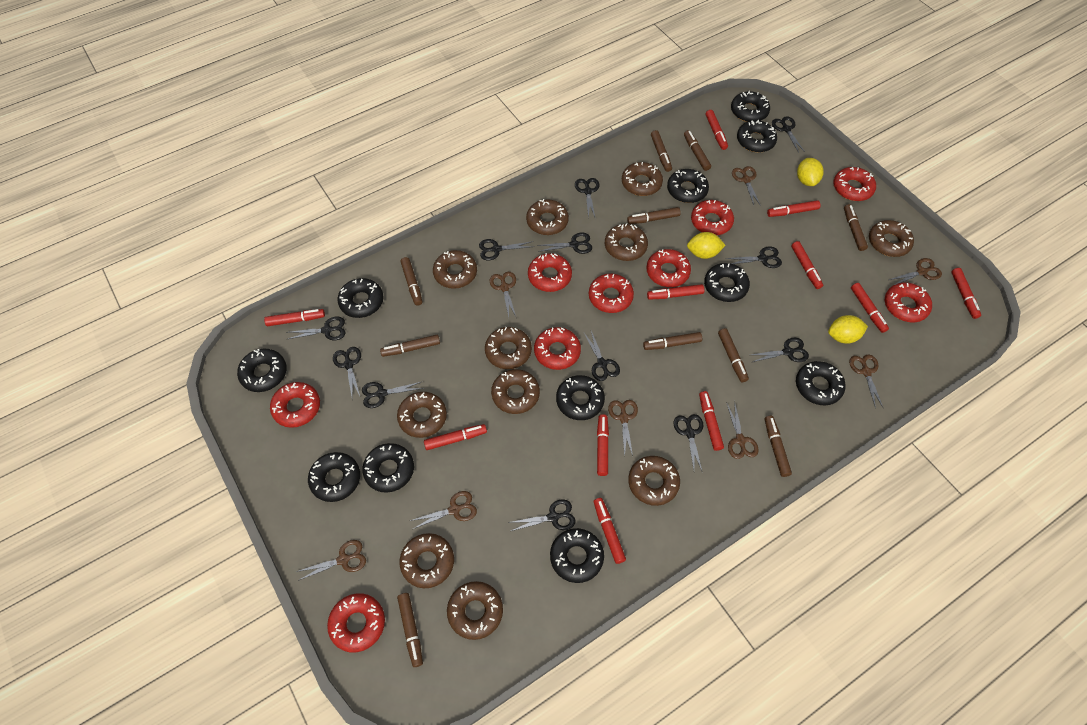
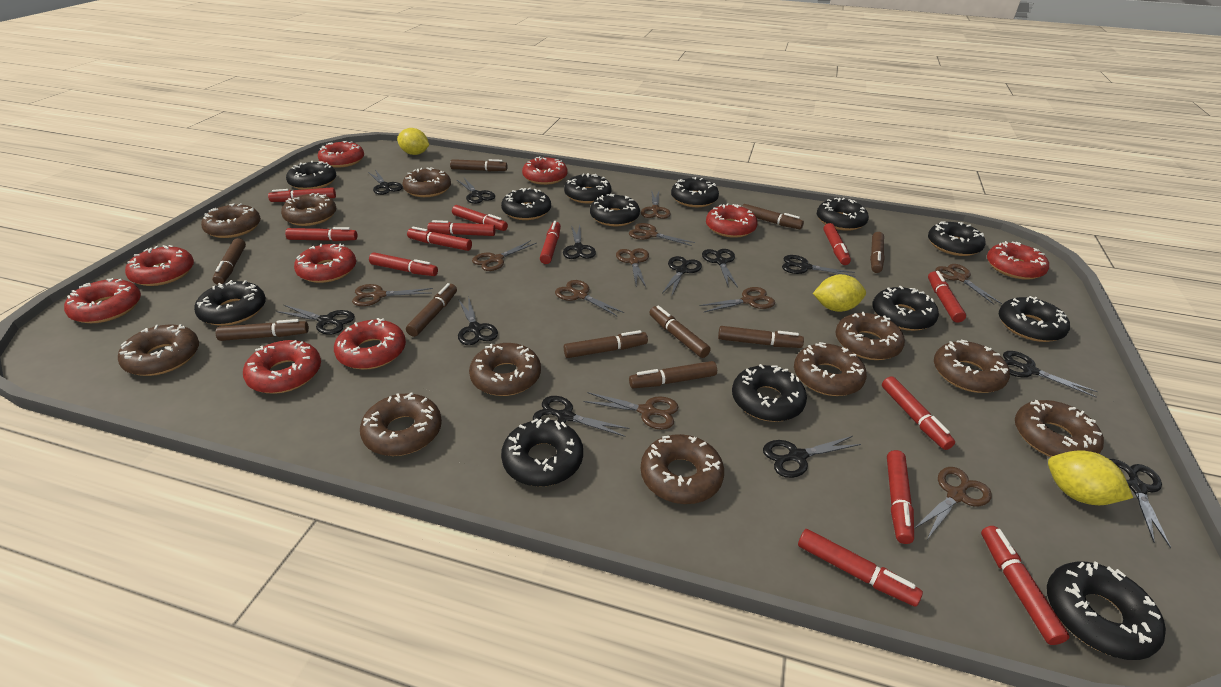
black donut: [237,349,287,392] [308,452,360,502] [337,278,384,318] [362,443,414,493] [550,528,604,583] [556,375,605,420] [667,169,709,203] [704,263,750,302] [731,91,770,122] [737,120,777,152] [796,361,846,405] = 11 -> [194,280,266,326] [286,161,336,190] [501,188,551,220] [501,418,583,487] [564,173,612,203] [590,194,640,226] [671,177,719,207] [732,364,807,422] [817,198,869,231] [873,286,939,331] [928,221,985,256] [999,296,1070,342] [1047,561,1166,660] = 13
brown scissors: [296,540,366,581] [410,491,477,529] [489,272,516,317] [608,400,638,456] [726,401,759,459] [732,166,761,206] [849,355,883,409] [889,258,942,285] = 8 -> [352,284,433,306] [472,240,537,271] [555,280,624,317] [584,392,678,430] [616,248,649,287] [629,223,695,246] [641,190,671,219] [699,287,775,312] [914,467,992,539] [936,264,1002,305] = 10
red marker: [264,309,325,326] [424,424,487,450] [594,498,626,564] [597,414,609,476] [647,284,704,300] [699,391,724,451] [706,110,728,150] [767,200,820,217] [791,241,823,289] [851,283,889,333] [951,268,981,319] = 11 -> [268,187,336,202] [285,227,357,241] [369,252,438,276] [407,227,472,251] [427,220,496,236] [452,205,508,231] [540,221,561,264] [798,529,923,607] [823,223,851,265] [882,376,955,450] [887,450,914,544] [928,271,966,323] [981,526,1070,645] = 13

